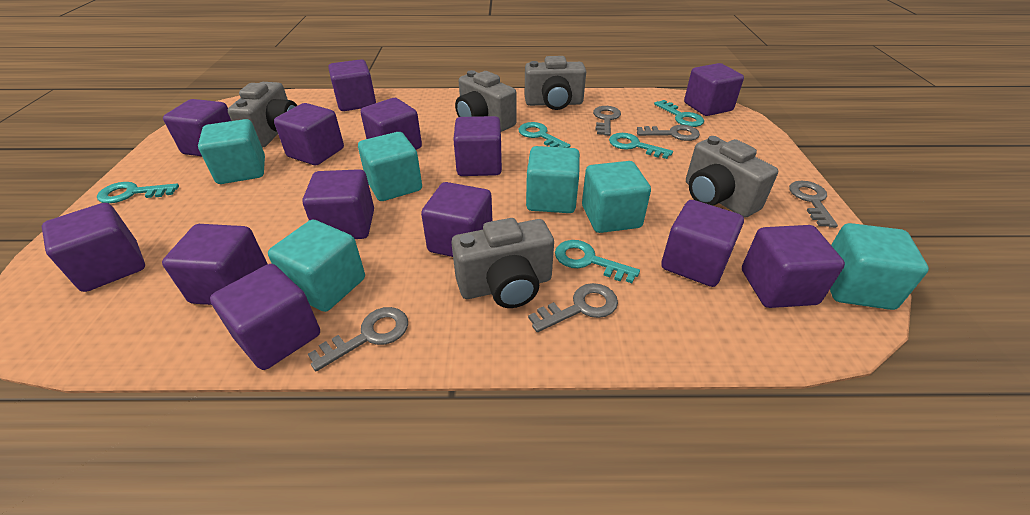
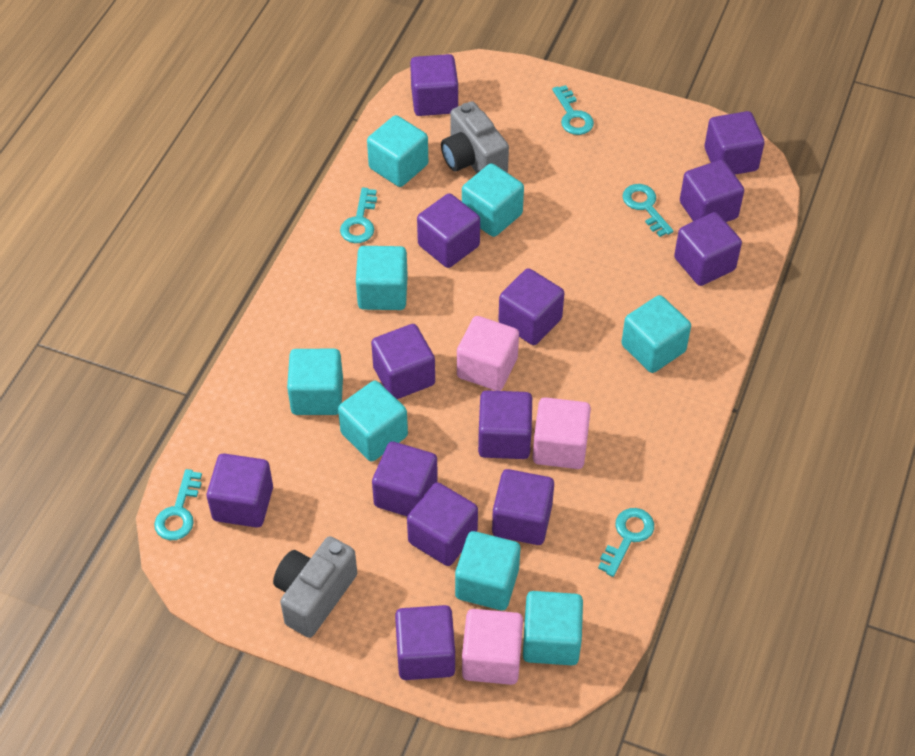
grey camera: [228,82,297,148] [451,218,554,308] [455,70,517,132] [525,56,586,110] [686,136,778,218] = 5 -> [273,536,357,638] [441,101,509,173] = 2
grey key: [308,307,408,371] [528,283,618,332] [593,106,621,136] [637,125,700,141] [789,181,838,228] = 5 -> none = 0
pink cube: none = 0 -> [457,316,519,391] [462,609,523,685] [533,397,591,469] = 3
turquoise cube: [198,119,265,184] [268,220,365,312] [358,132,422,201] [526,146,580,213] [582,161,651,233] [830,223,929,310] = 6 -> [287,349,343,415] [338,381,408,461] [356,246,408,310] [367,115,428,187] [455,531,520,610] [462,163,524,237] [523,591,583,665] [621,295,691,373] = 8

